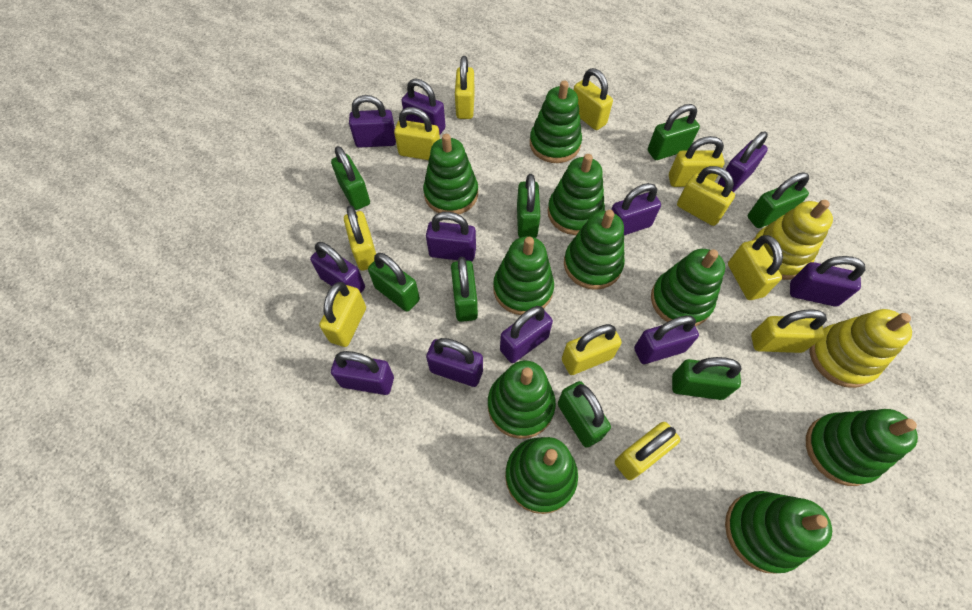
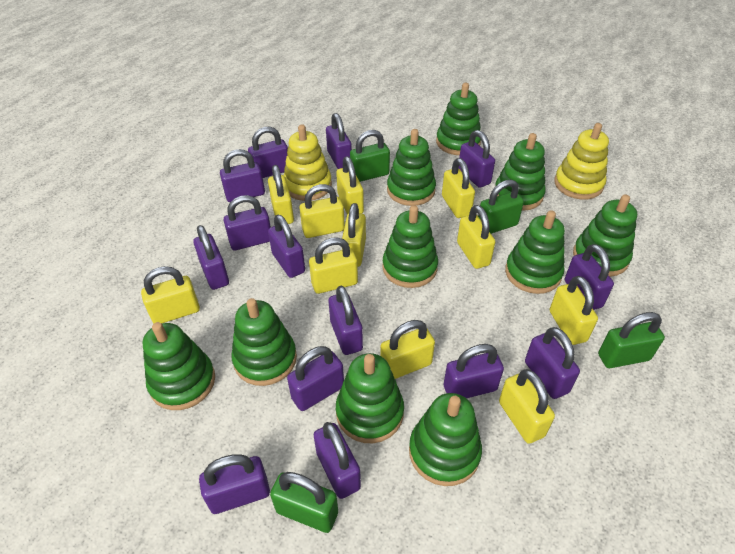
green padlock: [331,146,370,210] [368,253,420,312] [451,257,478,322] [517,174,540,238] [558,381,611,447] [648,104,700,160] [672,357,741,400] [748,172,809,228] = 8 -> [270,472,338,533] [350,130,390,182] [478,180,524,234] [598,312,665,368] = 4
purple padlock: [310,242,365,293] [331,351,394,395] [349,95,396,148] [402,79,446,135] [426,212,476,261] [426,338,483,387] [500,306,553,363] [611,183,661,235] [634,315,699,364] [718,132,768,192] [790,256,865,307] = 11 -> [193,225,229,290] [199,454,270,514] [220,149,265,202] [224,195,271,251] [248,127,288,178] [268,215,305,278] [287,346,344,411] [313,422,361,499] [326,113,352,169] [328,286,363,355] [444,344,504,398] [459,130,495,188] [525,327,580,399] [565,244,614,310] = 14

